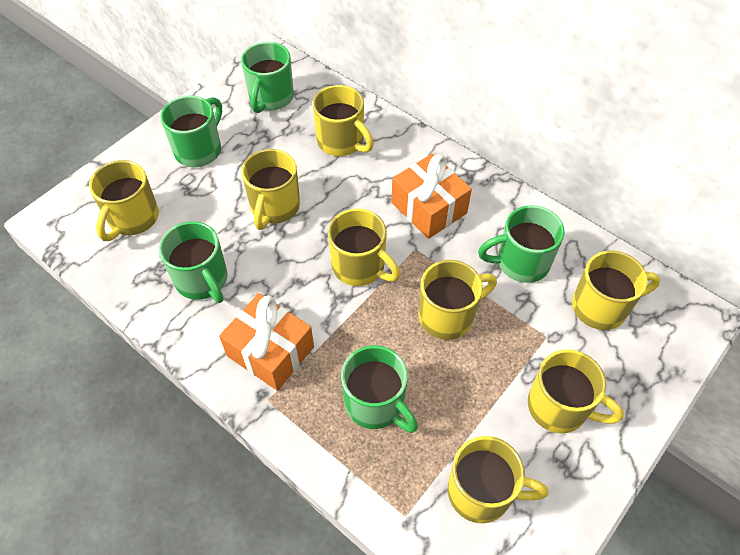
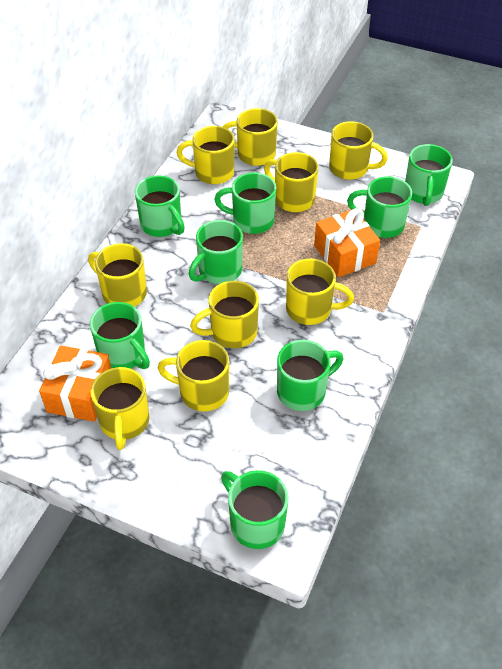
green mug: [159,221,228,303] [160,95,222,167] [241,42,294,113] [341,345,418,433] [478,205,565,283] = 5 -> [90,302,150,369] [135,175,185,237] [189,220,243,284] [214,172,276,234] [221,470,288,549] [277,340,343,411] [347,176,412,238] [405,144,453,206] = 8
yellow mug: [89,160,159,241] [241,149,300,230] [313,85,374,156] [328,208,400,286] [418,260,497,340] [448,436,548,523] [528,349,624,433] [572,250,661,330] = 8 -> [88,243,147,307] [91,367,150,450] [158,340,229,412] [177,126,235,184] [190,281,259,348] [222,108,278,166] [264,152,319,212] [286,259,354,325] [329,121,388,180] = 9

